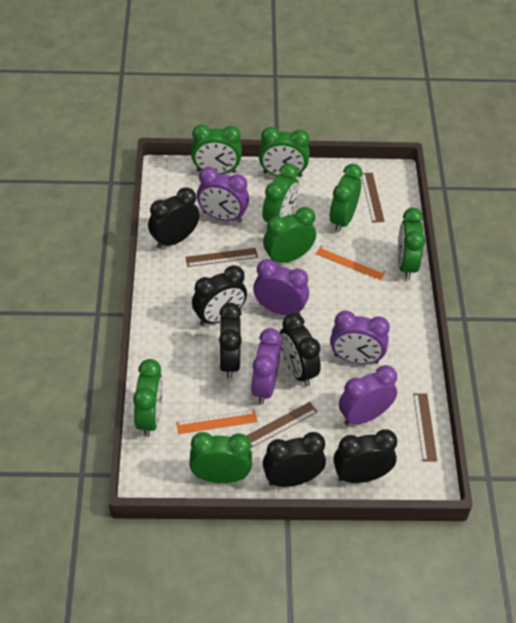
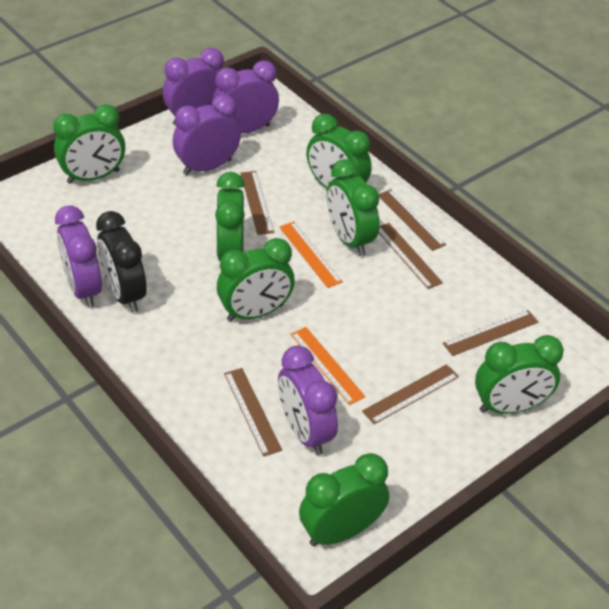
black clock: [148,187,200,249] [192,265,247,326] [219,303,242,379] [263,432,326,487] [280,313,321,386] [333,429,397,483] = 6 -> [96,211,147,313] = 1
brown ruler: [185,248,258,267] [246,402,318,448] [362,173,385,223] [413,393,437,462] = 4 -> [224,368,282,457] [240,171,274,235] [362,364,459,424] [378,223,443,289] [379,189,446,251] [443,310,538,356] = 6
green clock: [133,359,163,437] [189,432,252,483] [191,124,242,174] [259,127,310,177] [262,163,299,222] [263,207,316,263] [330,164,363,232] [398,208,425,280] = 8 -> [53,104,125,184] [215,172,245,261] [217,238,295,322] [299,453,389,546] [306,114,372,188] [327,159,379,256] [475,335,564,414] = 7

